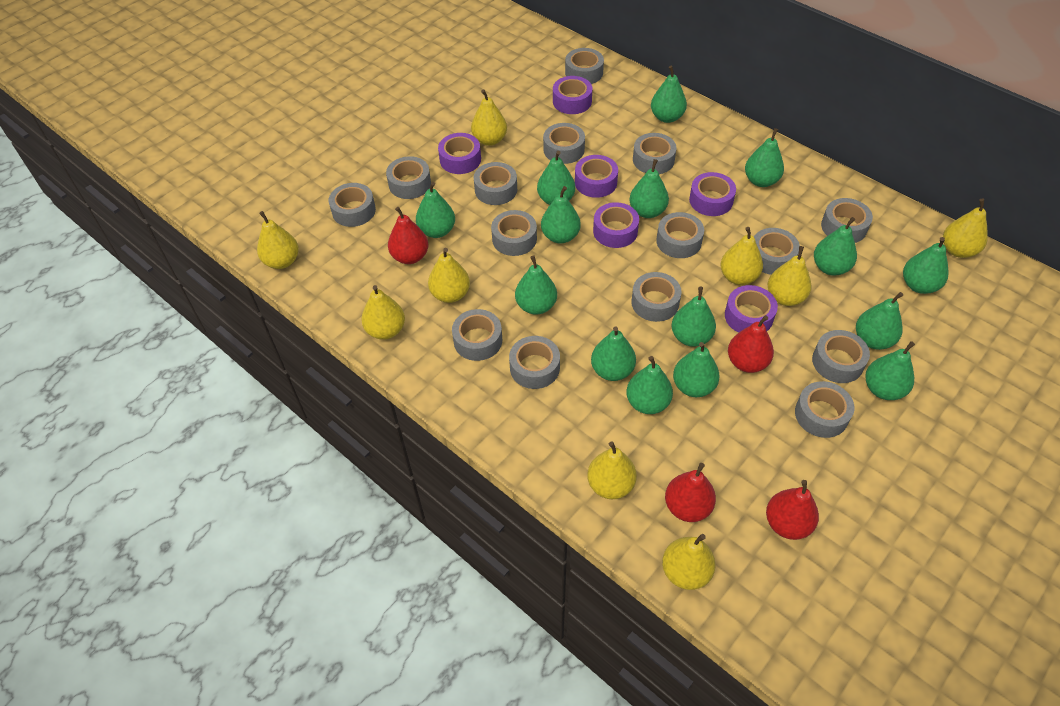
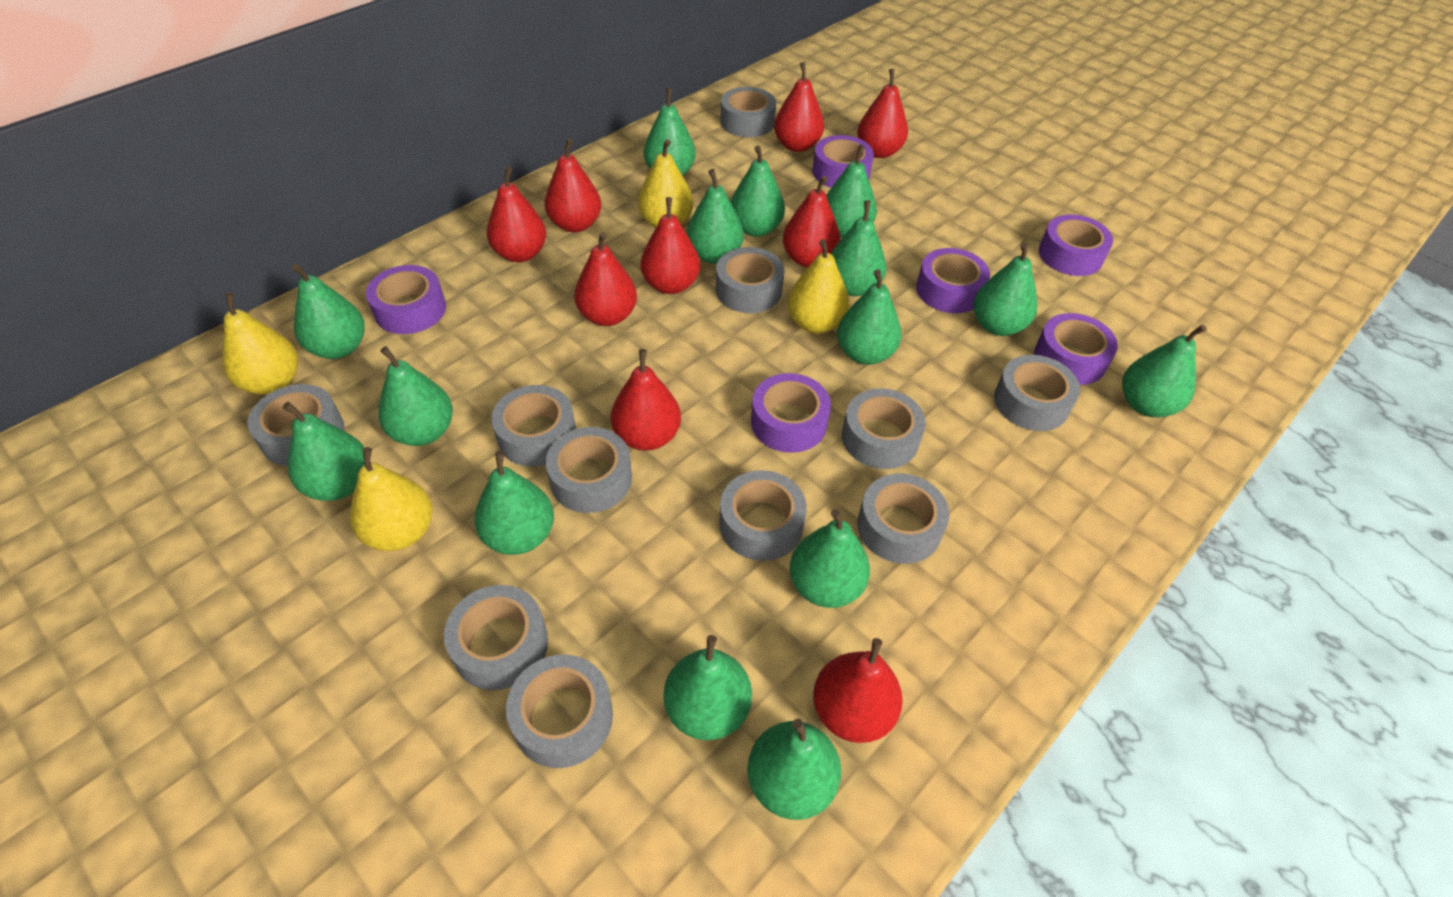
grey tape: [329,183,376,227] [386,156,431,199] [452,309,502,361] [474,162,517,205] [491,210,537,256] [509,336,560,389] [543,123,585,164] [565,48,604,84] [631,272,682,322] [633,133,676,174] [656,212,704,258] [754,228,800,275] [795,381,854,438] [812,330,870,383] [821,198,873,243] = 15 -> [248,384,345,466] [444,585,548,690] [491,385,576,467] [506,654,613,768] [546,427,632,513] [716,247,784,313] [719,470,807,561] [720,87,776,137] [842,388,926,469] [857,474,949,564] [994,355,1080,431] = 11
red pear: [388,207,429,264] [665,463,716,522] [728,315,774,373] [766,480,819,540] = 4 -> [487,167,546,262] [545,139,601,232] [574,232,637,326] [611,349,681,451] [640,197,700,294] [774,62,824,152] [783,176,840,267] [813,638,903,743] [857,69,908,158] = 9
yellow pear: [257,211,299,269] [361,285,405,340] [428,248,470,303] [471,90,507,146] [587,441,637,499] [662,534,716,590] [720,227,763,285] [768,246,812,306] [943,199,988,258] = 9 -> [222,293,298,394] [350,447,433,551] [638,139,693,228] [787,239,850,334] = 4

